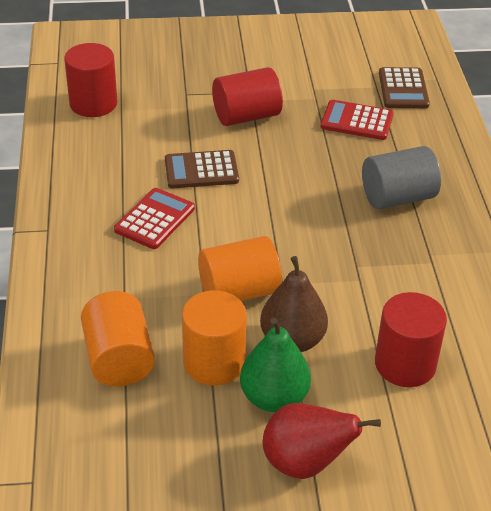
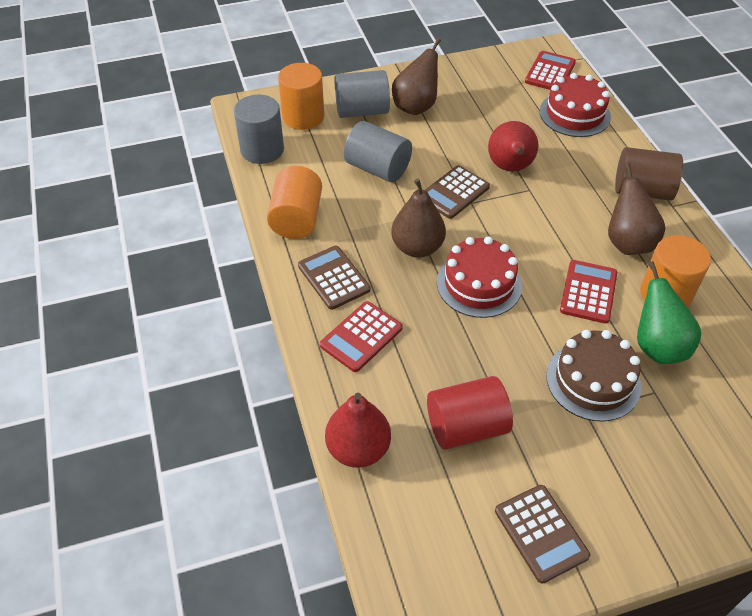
brown cake: none = 0 -> [546,330,641,421] = 1
brown calculator: [165,150,239,188] [379,67,430,108] = 2 -> [298,246,370,310] [425,165,490,219] [495,485,590,584] = 3
brown cylinder: none = 0 -> [615,147,683,201] = 1
brown pear: [260,256,328,352] = 1 -> [391,179,446,258] [392,38,441,115] [608,162,665,255] = 3
grey cylinder: [362,146,441,209] = 1 -> [234,94,284,164] [335,70,390,118] [344,121,412,182] = 3
red cake: none = 0 -> [437,237,522,318] [540,73,611,137] = 2
red calculator: [114,188,195,249] [321,100,394,140] = 2 -> [320,301,402,372] [525,51,576,90] [560,260,617,324] = 3
red cylinder: [64,43,118,117] [212,67,283,126] [375,292,447,387] = 3 -> [427,376,513,450] = 1
red pear: [263,403,381,479] = 1 -> [325,393,391,468] [488,121,538,171] = 2

